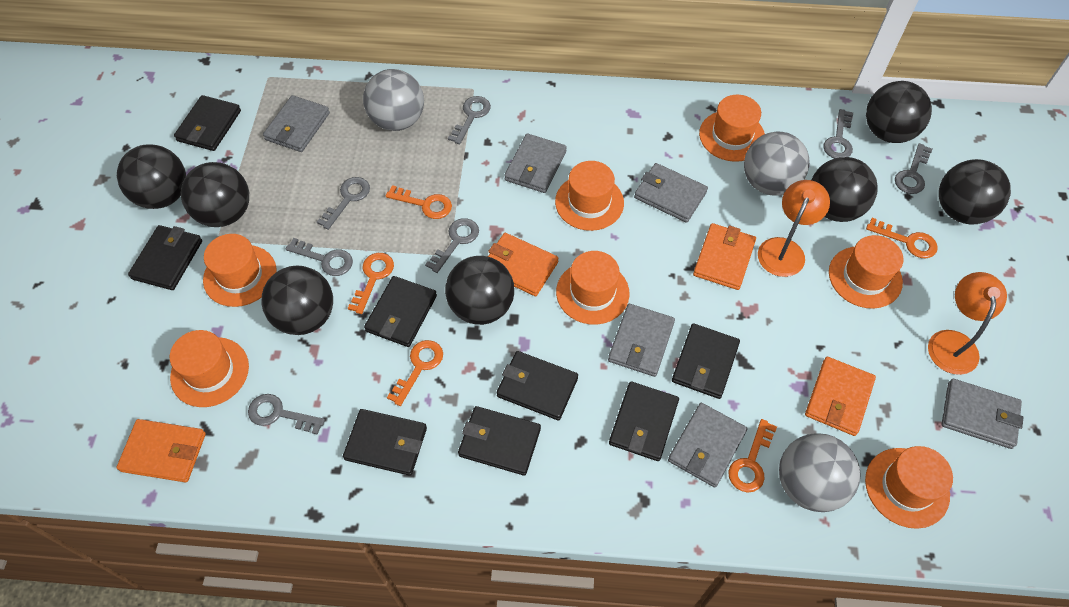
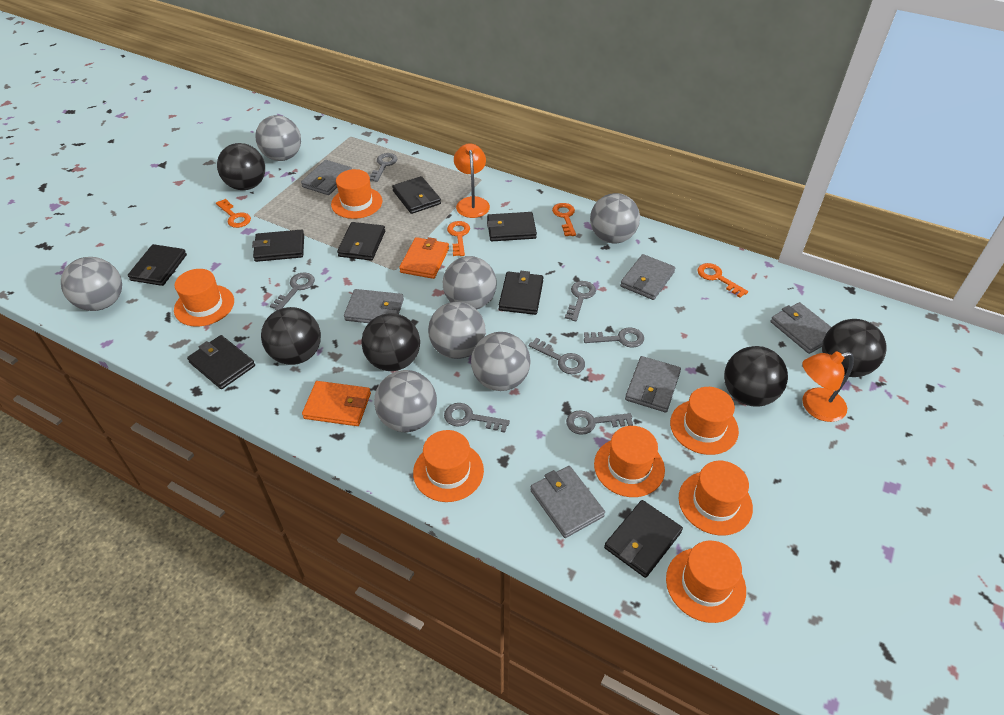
black ball: [117,144,186,209] [181,162,249,227] [262,265,333,335] [445,256,514,325] [812,157,878,222] [866,81,932,143] [939,159,1011,224] = 7 -> [217,143,265,190] [261,307,321,365] [361,313,420,371] [724,346,788,407] [822,319,886,377] = 5
grey ball: [363,69,424,131] [744,132,810,196] [779,433,861,512] = 3 -> [61,257,122,311] [255,115,301,161] [374,370,437,432] [428,302,486,359] [443,256,496,309] [471,332,531,391] [590,193,640,243] = 7
orange key: [348,253,394,314] [386,185,452,219] [387,340,443,406] [729,419,777,493] [866,218,937,258] = 5 -> [216,199,251,228] [447,221,470,256] [552,203,576,236] [697,263,748,298] = 4
orange wallet: [117,419,206,482] [488,233,559,296] [693,223,756,290] [805,357,876,436] = 4 -> [302,381,371,426] [399,237,449,279] = 2

